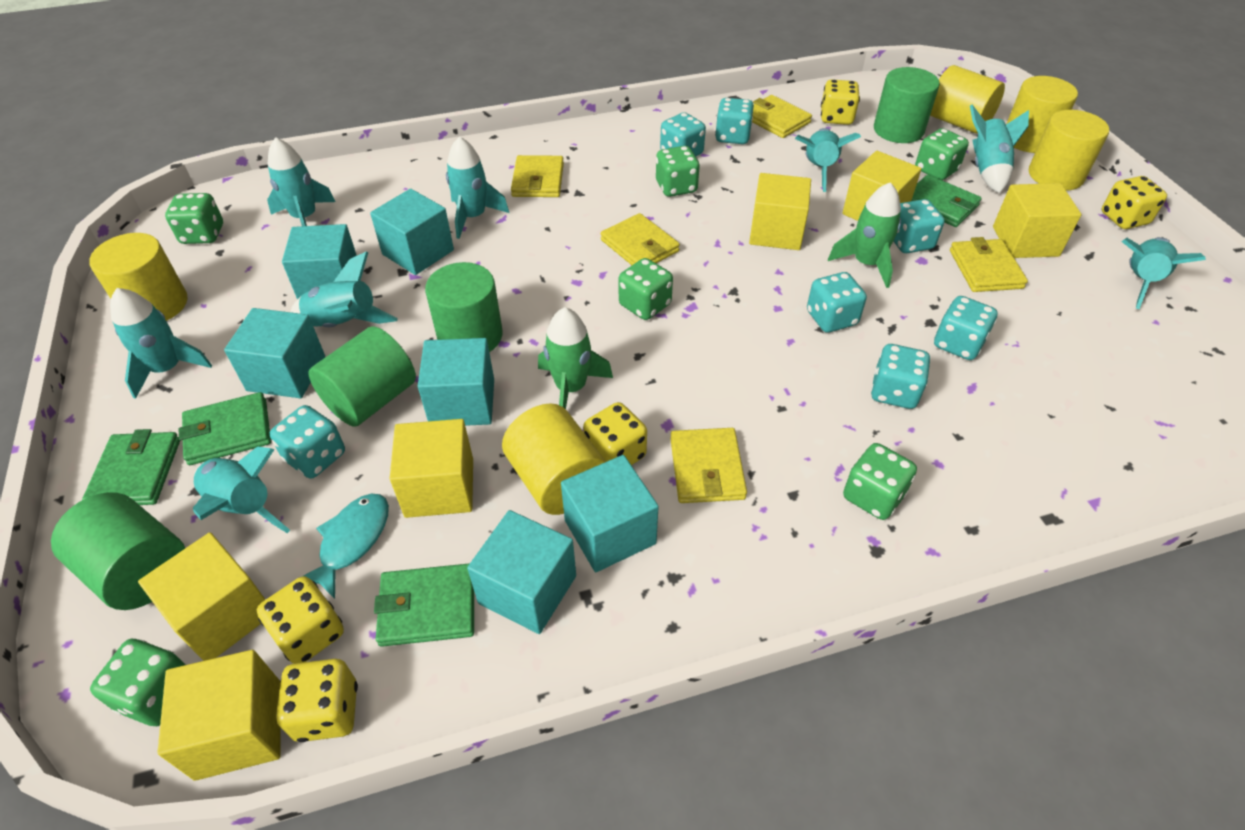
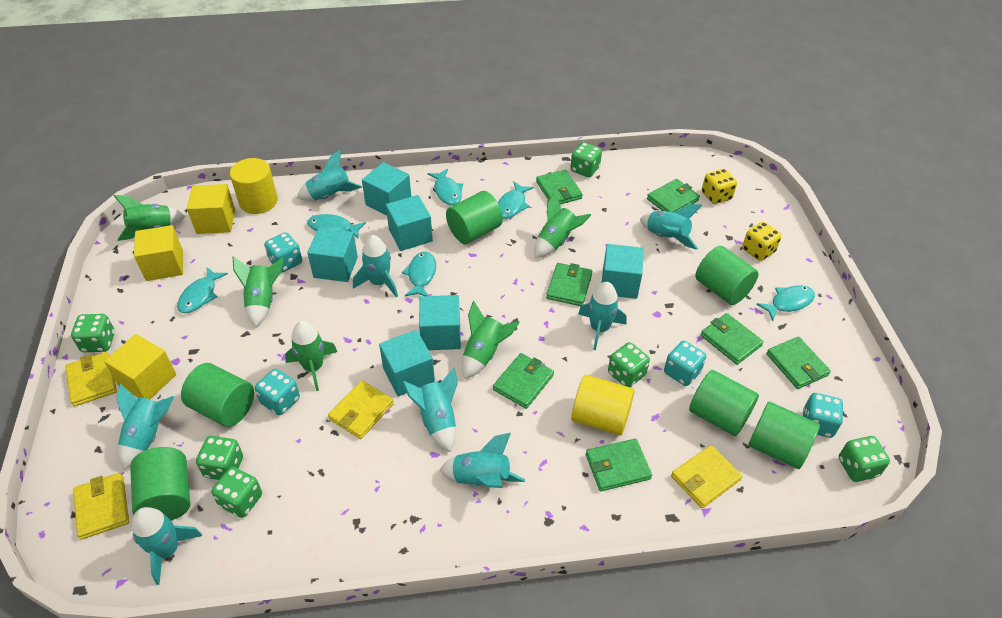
green cylinder: [51,492,185,610] [308,326,416,427] [425,262,503,352] [874,67,940,143] = 4 -> [130,447,191,521] [181,363,254,427] [446,191,503,244] [689,370,759,436] [695,246,759,305] [748,402,820,469] = 6
green rocket: [538,307,613,409] [828,182,901,288] = 2 -> [114,195,185,241] [233,256,284,327] [285,321,337,391] [462,301,520,379] [535,192,591,258] = 5
green wallet: [82,429,180,505] [179,392,271,465] [374,563,474,647] [912,175,982,227] = 4 -> [493,353,554,409] [536,169,583,204] [546,263,592,306] [586,439,652,491] [647,179,700,212] [701,313,764,365] [766,337,831,389] = 7
turquoise dice: [270,405,345,478] [660,112,706,156] [715,98,754,144] [807,272,867,333] [871,344,930,409] [893,199,945,253] [934,296,998,360] = 7 -> [255,369,300,415] [264,232,302,272] [664,341,706,386] [803,393,843,438] = 4
turquoise fish: [303,494,389,599] = 1 -> [177,267,228,313] [307,214,366,239] [402,252,436,296] [427,169,463,205] [498,181,534,219] [756,285,815,321] = 6
yellow cube: [138,532,266,661] [157,650,281,781] [390,419,473,518] [749,173,811,250] [842,151,922,221] [993,183,1082,258] = 6 -> [104,334,176,399] [134,225,183,281] [187,184,235,234] = 3
yellow cylinder: [89,233,187,321] [502,403,606,515] [930,65,1005,134] [1007,76,1078,153] [1029,110,1109,190] = 5 -> [230,158,278,214] [571,375,635,436] = 2
yellow dice: [257,576,344,664] [276,659,358,742] [583,402,647,465] [821,79,860,125] [1102,176,1167,229] = 5 -> [702,169,737,204] [742,222,782,261] = 2
yellow wallet: [511,155,564,197] [601,213,680,265] [670,428,747,503] [752,95,812,138] [950,237,1028,292] = 5 -> [65,352,117,407] [73,473,129,540] [328,380,394,439] [671,445,742,508] = 4

